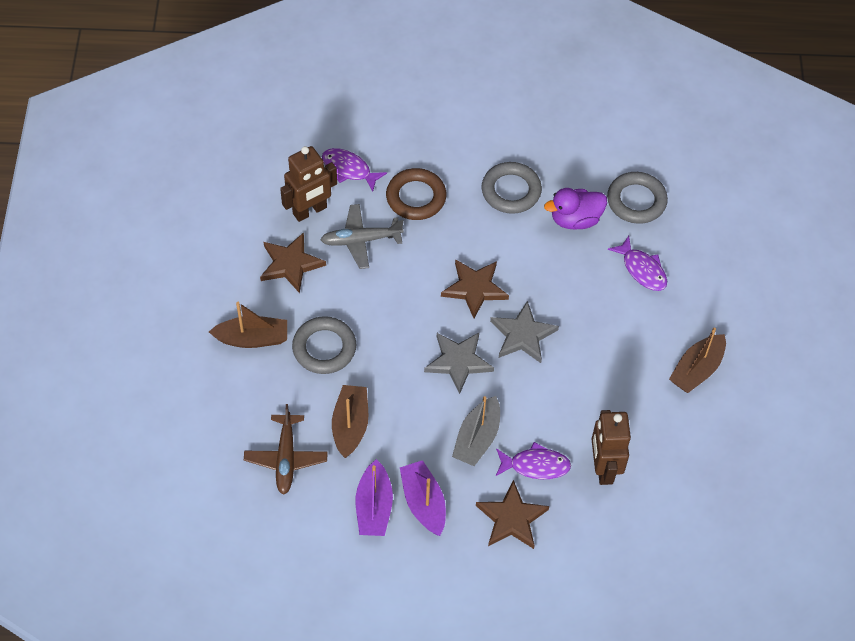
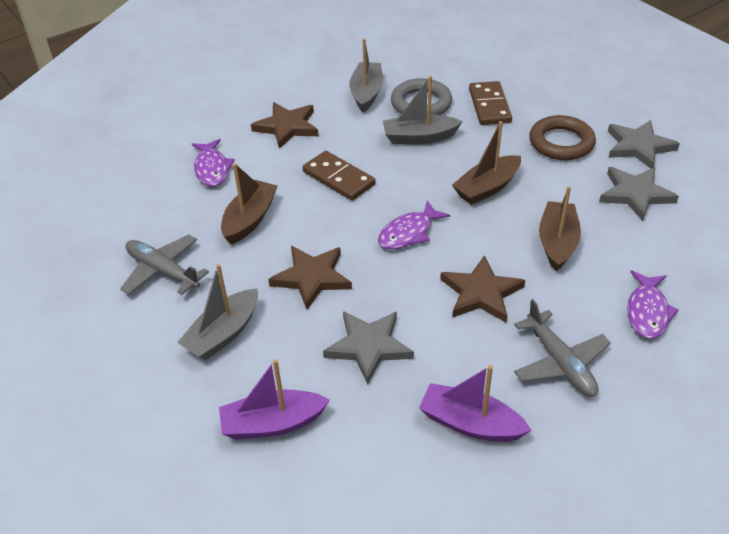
brown domino: none = 0 -> [302,151,375,201] [469,81,512,125] = 2
brown plane: [244,404,328,495] = 1 -> none = 0
brown robot: [280,146,337,222] [592,410,631,485] = 2 -> none = 0
grey boat: [452,396,500,466] = 1 -> [177,264,258,360] [349,38,383,112] [383,76,463,144] = 3
grey plane: [321,204,404,269] = 1 -> [120,235,209,295] [514,299,611,397] = 2
grey ring: [292,316,356,374] [482,162,542,214] [607,172,668,224] = 3 -> [391,78,452,115] = 1
grey star: [424,333,494,394] [490,301,559,363] = 2 -> [323,311,414,385] [599,167,679,221] [608,120,680,169] = 3
purple duck: [544,188,607,230] = 1 -> none = 0

